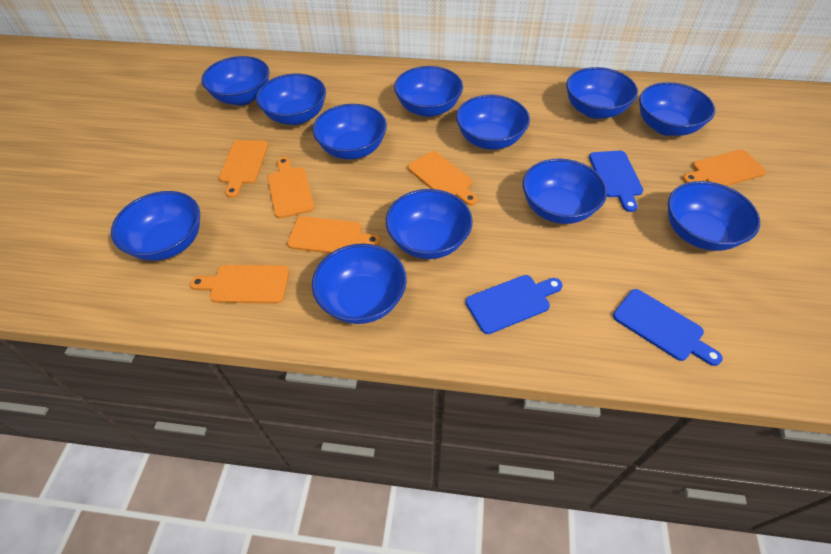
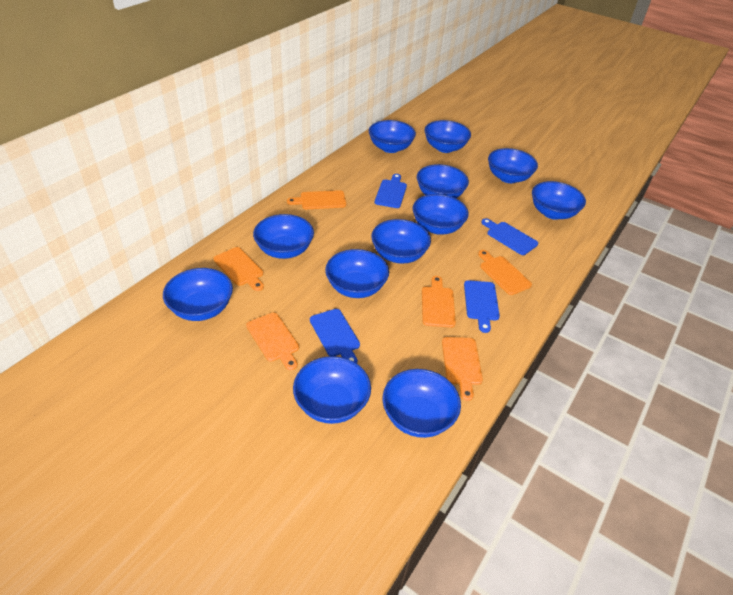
blue cutting board: [466,275,562,334] [589,150,643,212] [613,289,723,366] = 3 -> [310,309,360,363] [375,174,407,208] [464,280,500,333] [481,218,538,255] = 4

